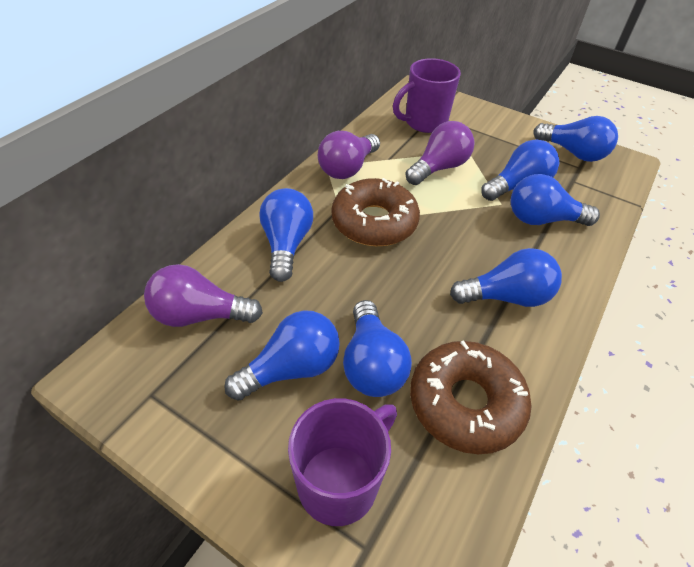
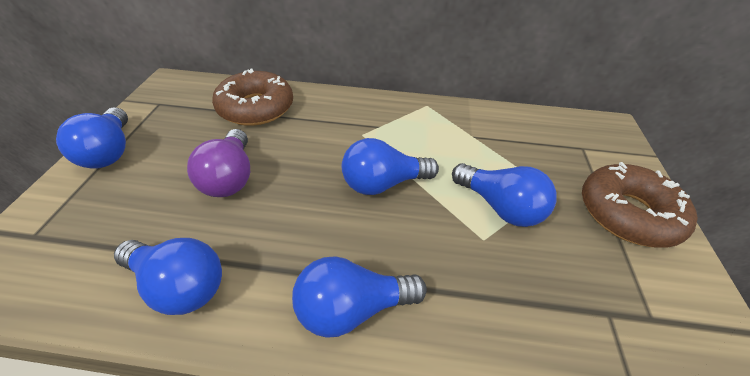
blue light bulb: [224,310,340,401] [259,188,313,282] [343,300,412,397] [450,248,562,307] [481,140,559,201] [510,174,600,226] [534,116,618,162] = 7 -> [56,108,128,169] [114,238,222,315] [292,256,427,338] [342,138,439,195] [452,163,556,227] = 5
purple light bulb: [144,264,263,327] [318,131,380,179] [405,121,475,185] = 3 -> [187,129,250,197] = 1
purple mug: [288,398,397,526] [393,58,461,133] = 2 -> none = 0

